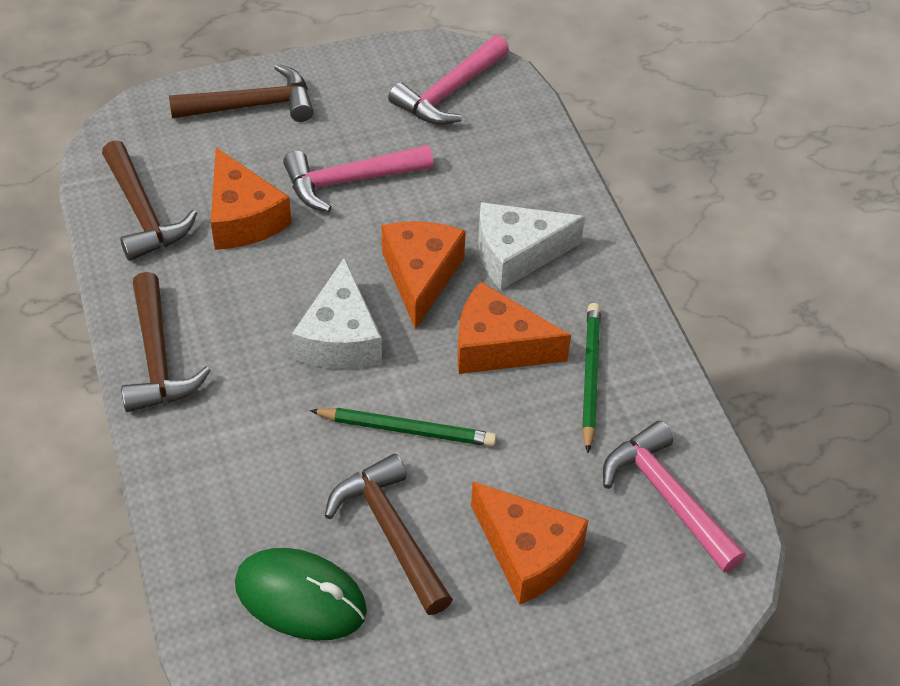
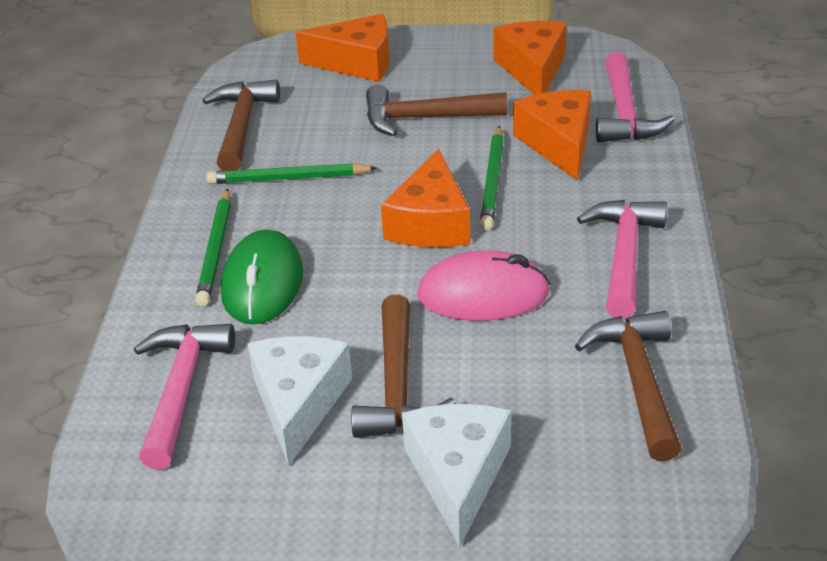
green pencil: [310,408,497,447] [582,303,601,453] = 2 -> [195,189,231,306] [206,163,377,184] [480,126,504,230] = 3
pink mouse: none = 0 -> [417,250,550,321] = 1

